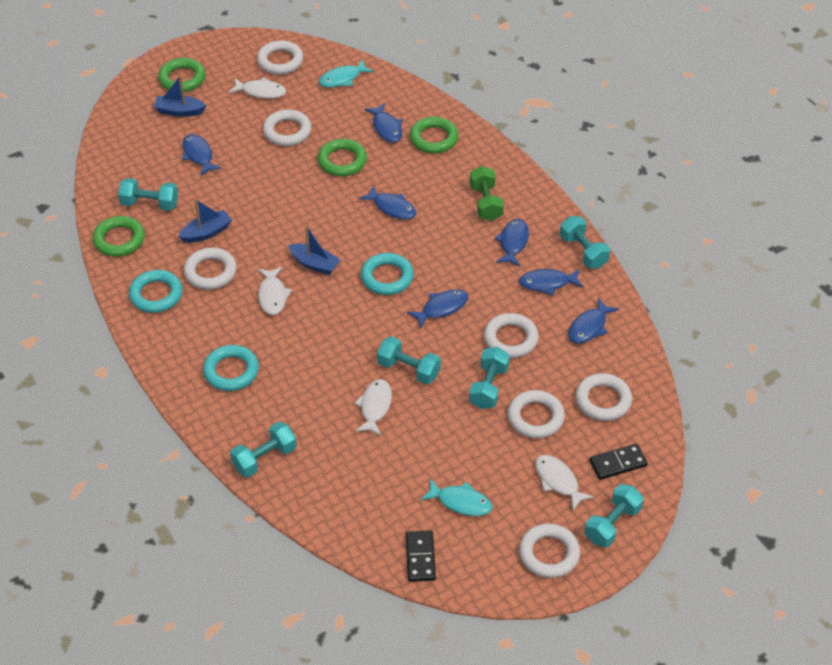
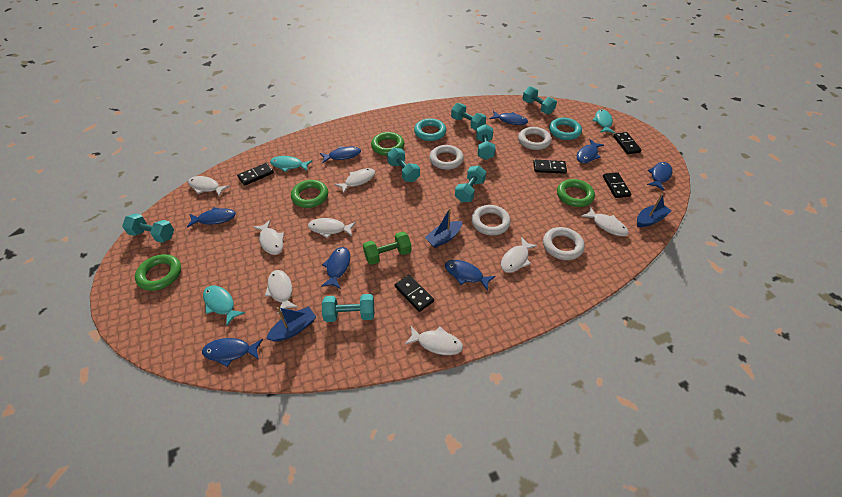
black domino: [406,531,436,582] [589,443,648,480] = 2 -> [237,163,274,186] [395,275,434,312] [533,160,567,174] [603,172,631,198] [613,132,642,154] = 5
blue fish: [182,134,222,176] [359,186,416,220] [364,103,402,143] [407,289,468,329] [495,219,529,266] [519,269,583,295] [568,298,619,343] = 7 -> [187,207,236,228] [202,338,263,367] [320,146,361,164] [321,247,350,289] [445,260,496,291] [490,111,528,125] [577,139,604,163] [647,162,672,191] = 8
turquoise dumbbell: [118,178,178,211] [230,421,297,477] [377,336,441,385] [469,347,510,409] [560,216,610,268] [585,484,644,547] = 6 -> [122,213,174,243] [322,294,374,322] [387,148,420,182] [451,103,486,130] [455,165,486,202] [476,124,496,160] [522,86,557,114] = 7
turquoise fish: [319,59,374,87] [421,478,492,516] = 2 -> [203,285,245,326] [270,156,312,172] [592,110,615,133] = 3
turquoise ring: [129,270,183,313] [203,345,259,391] [361,253,414,295] = 3 -> [414,118,446,141] [549,118,582,140] = 2
white fish: [229,77,286,99] [258,267,292,315] [354,379,392,435] [535,455,594,511] = 4 -> [188,176,230,197] [253,220,284,255] [265,270,298,315] [308,218,356,238] [334,168,375,193] [405,326,463,355] [501,237,538,273] [581,207,629,236] = 8
white ring: [184,248,237,290] [257,40,303,75] [263,109,312,146] [484,313,539,358] [508,390,565,438] [519,523,580,578] [575,373,632,421] = 7 -> [429,145,464,170] [471,205,511,236] [518,127,551,150] [543,227,585,260] = 4

